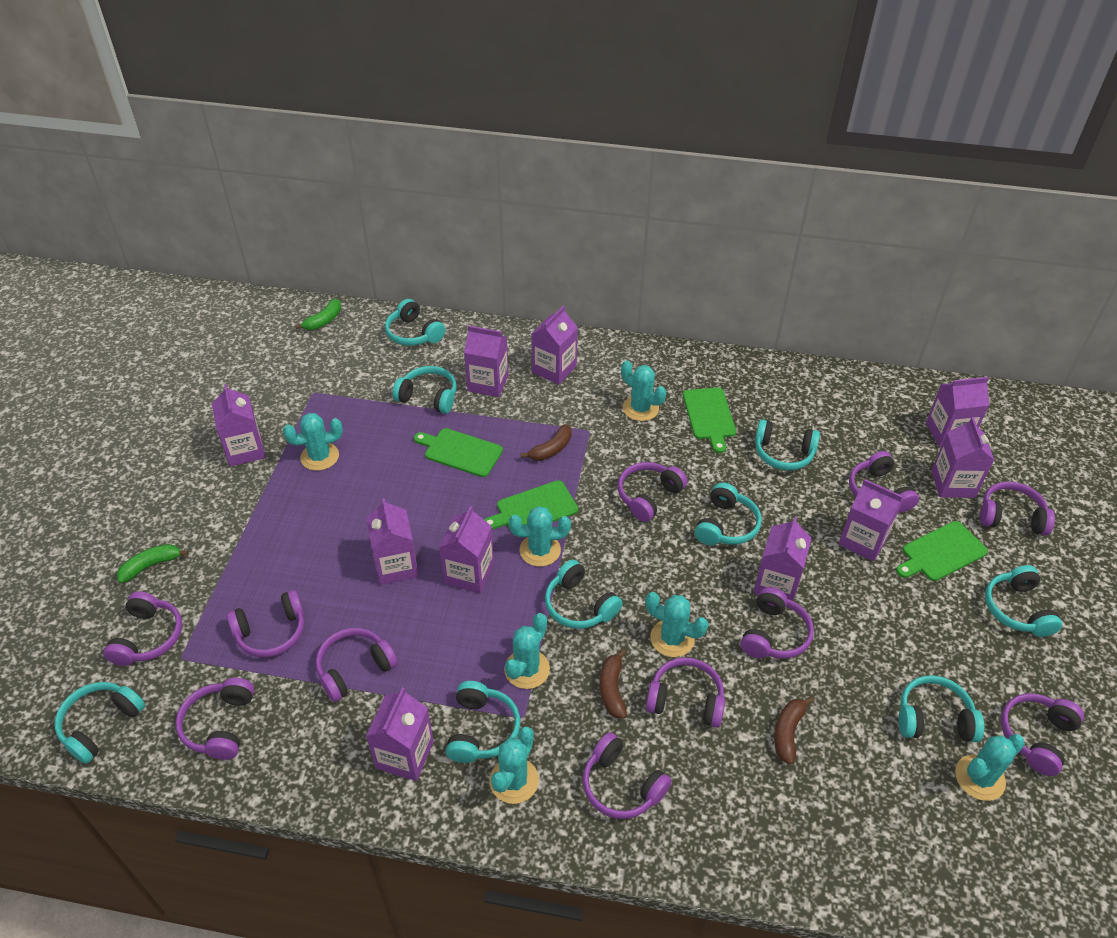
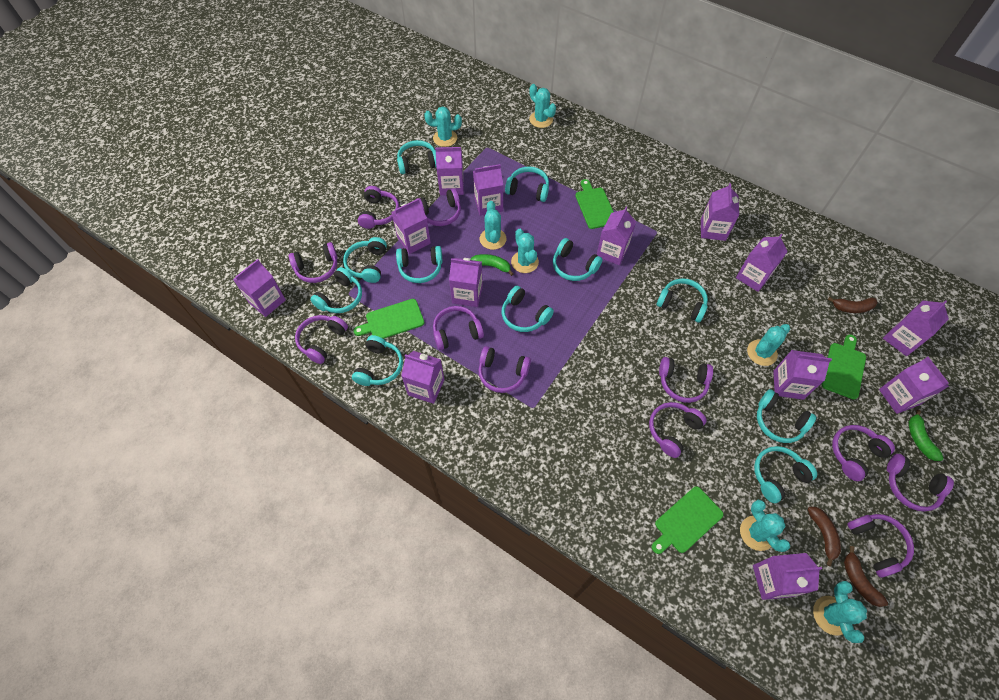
purple carton: [212,384,265,466] [366,498,419,585] [366,687,434,781] [439,506,494,594] [464,326,508,397] [531,306,578,384] [753,517,812,601] [839,479,904,561] [926,377,989,447] [931,417,994,498] = 10 -> [233,259,286,317] [391,198,431,254] [401,351,444,404] [435,147,464,195] [449,258,483,307] [473,164,503,216] [597,207,636,265] [701,183,739,241] [736,234,788,292] [753,553,822,600] [773,350,832,400] [879,357,949,414] [883,300,949,356] = 13
turquoise headphones: [54,682,145,764] [385,299,446,346] [392,366,457,414] [446,681,520,763] [545,560,623,629] [695,483,762,545] [755,419,820,471] [898,675,984,742] [985,565,1062,637] = 9 -> [310,267,362,313] [343,237,387,283] [352,335,403,386] [396,246,442,283] [397,140,436,174] [502,286,554,332] [505,167,549,202] [553,238,603,281] [657,278,708,323] [754,446,817,503] [757,389,816,443] = 11

